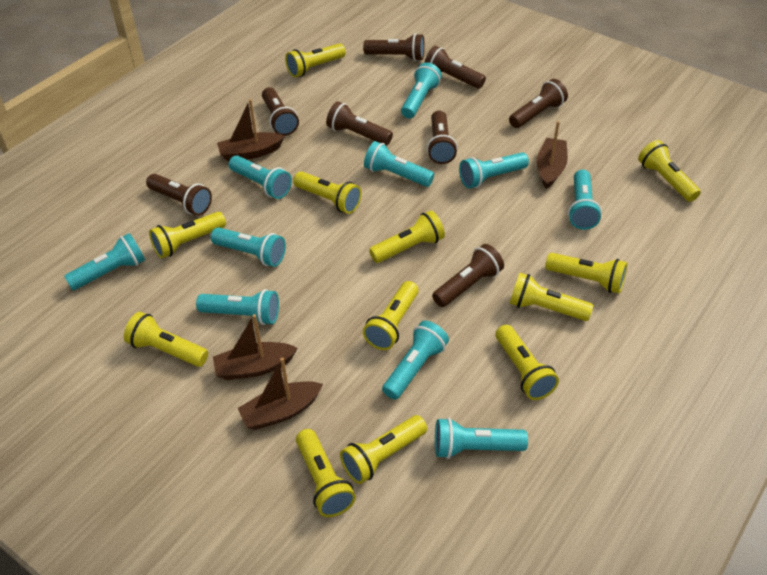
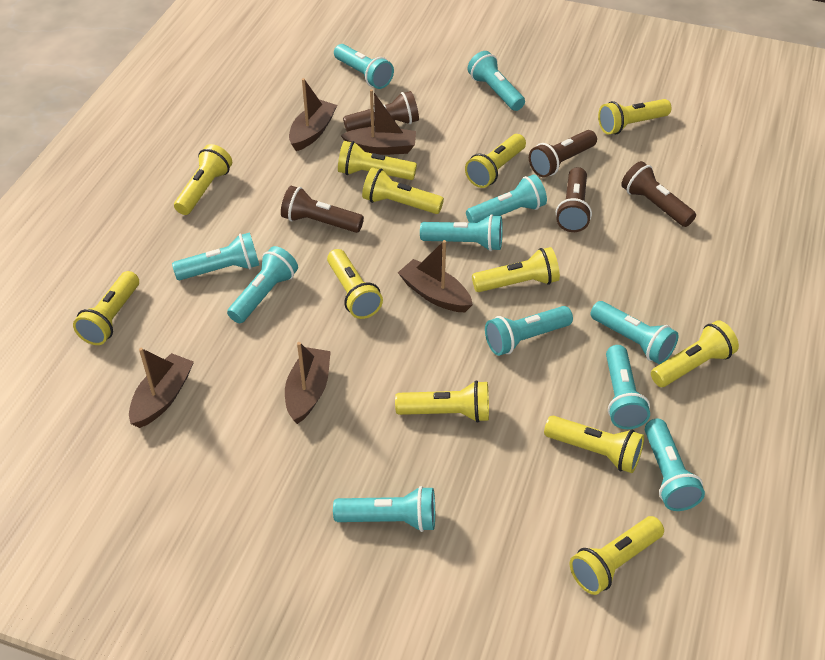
brown boat: [213,314,298,380] [217,99,285,162] [238,358,323,430] [537,121,568,189] = 4 -> [129,348,194,428] [285,342,331,424] [289,78,337,151] [341,89,416,155] [398,240,473,312] = 5
brown flashlight: [146,174,212,216] [262,87,299,136] [326,101,393,145] [363,33,425,61] [424,46,486,89] [427,111,457,164] [432,244,504,307] [509,79,568,128] = 8 -> [281,186,364,233] [343,91,419,132] [529,130,597,177] [556,167,592,232] [621,161,696,227] = 5
turquoise flashlight: [64,233,145,290] [196,289,279,325] [211,227,286,267] [229,155,292,199] [364,141,434,187] [382,321,449,400] [401,62,442,118] [435,418,528,459] [459,152,529,188] [568,170,602,230] = 10 -> [172,232,259,280] [227,246,298,323] [333,486,435,532] [334,44,394,89] [420,214,503,251] [466,174,547,223] [467,51,525,111] [485,306,573,356] [591,301,679,364] [606,345,650,429] [645,419,705,511] = 11

